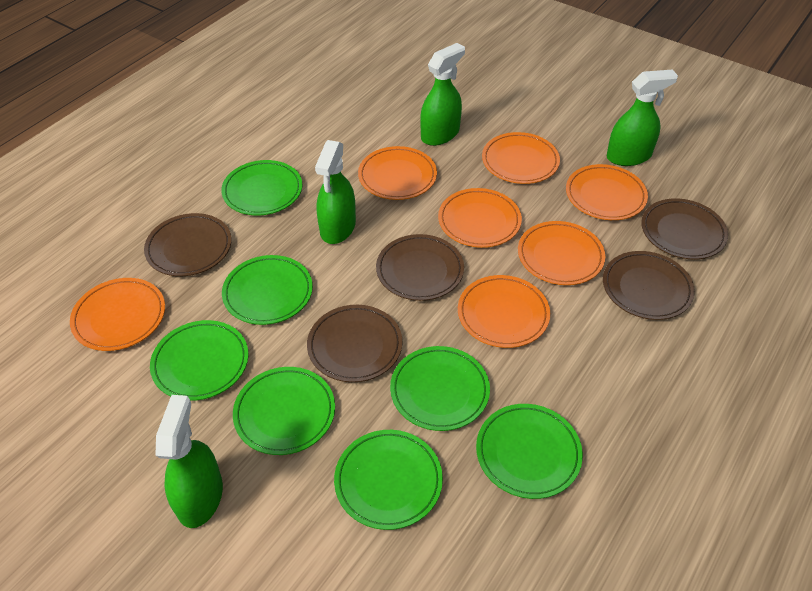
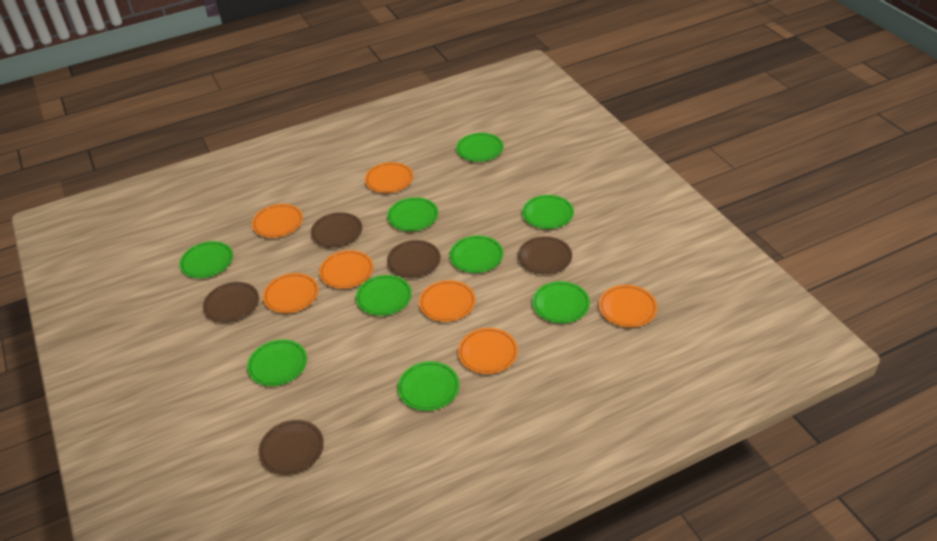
green plate: [150,320,249,401] [221,160,303,215] [222,255,313,325] [233,367,335,455] [334,430,443,530] [390,346,490,431] [476,404,583,499] = 7 -> [179,241,233,278] [247,339,307,386] [356,275,412,316] [387,197,438,231] [398,361,459,411] [449,235,503,273] [456,133,504,162] [522,195,574,229] [532,281,590,323] = 9
green spray bottle: [155,395,223,528] [315,140,356,244] [420,43,465,146] [607,69,678,166] = 4 -> none = 0

